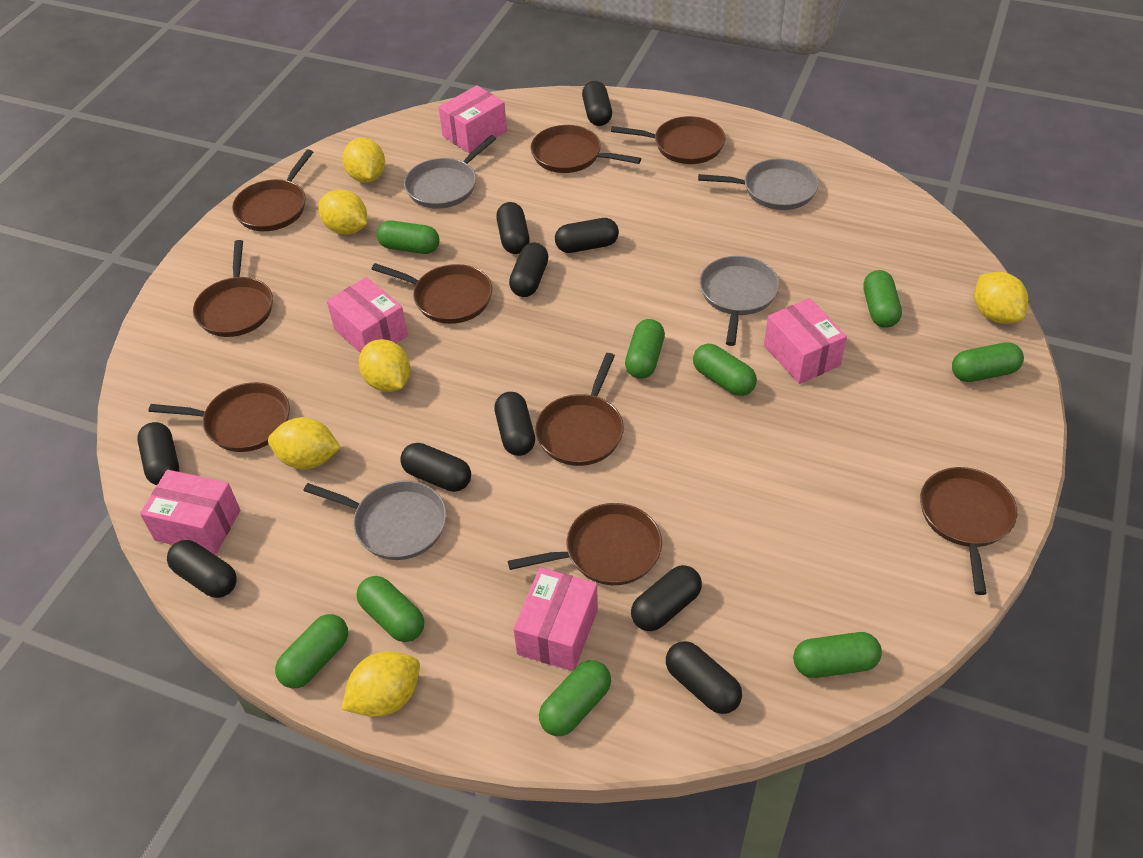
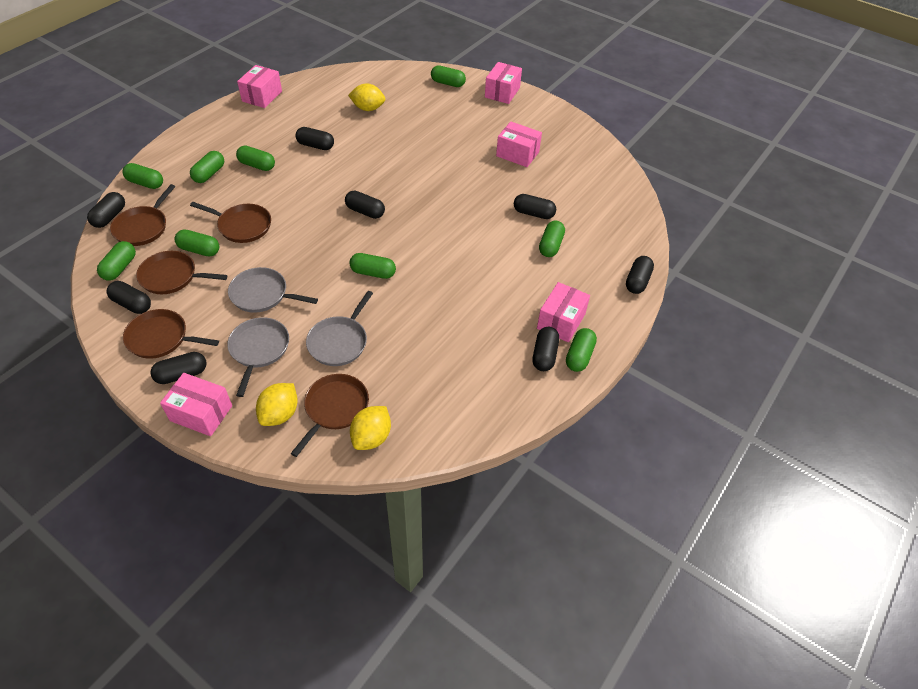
black capsule: [137,422,179,485] [167,540,237,598] [400,443,471,492] [494,392,535,456] [496,202,530,254] [509,243,549,297] [555,218,619,253] [582,81,612,126] [631,565,702,631] [666,641,742,714] = 10 -> [87,192,125,228] [107,281,151,314] [150,352,207,384] [296,127,334,150] [345,190,385,219] [514,194,556,219] [533,327,559,371] [626,256,654,294] = 8
brown pan: [149,382,290,452] [193,240,273,337] [232,149,313,231] [372,263,492,324] [508,503,662,585] [531,125,641,173] [535,353,624,466] [611,116,725,164] [920,467,1017,595] = 9 -> [110,184,175,246] [123,309,219,359] [136,251,227,294] [190,202,271,243] [291,374,369,457] = 5
grey pan: [304,480,447,560] [404,135,497,209] [698,159,819,210] [699,256,779,346] = 4 -> [227,317,289,397] [228,267,318,313] [306,291,373,366] = 3
yellow lemon: [268,417,341,470] [318,190,367,235] [342,651,420,717] [343,138,385,183] [359,339,410,392] [974,272,1028,324] = 6 -> [256,383,298,426] [348,83,386,111] [350,406,391,450] = 3

